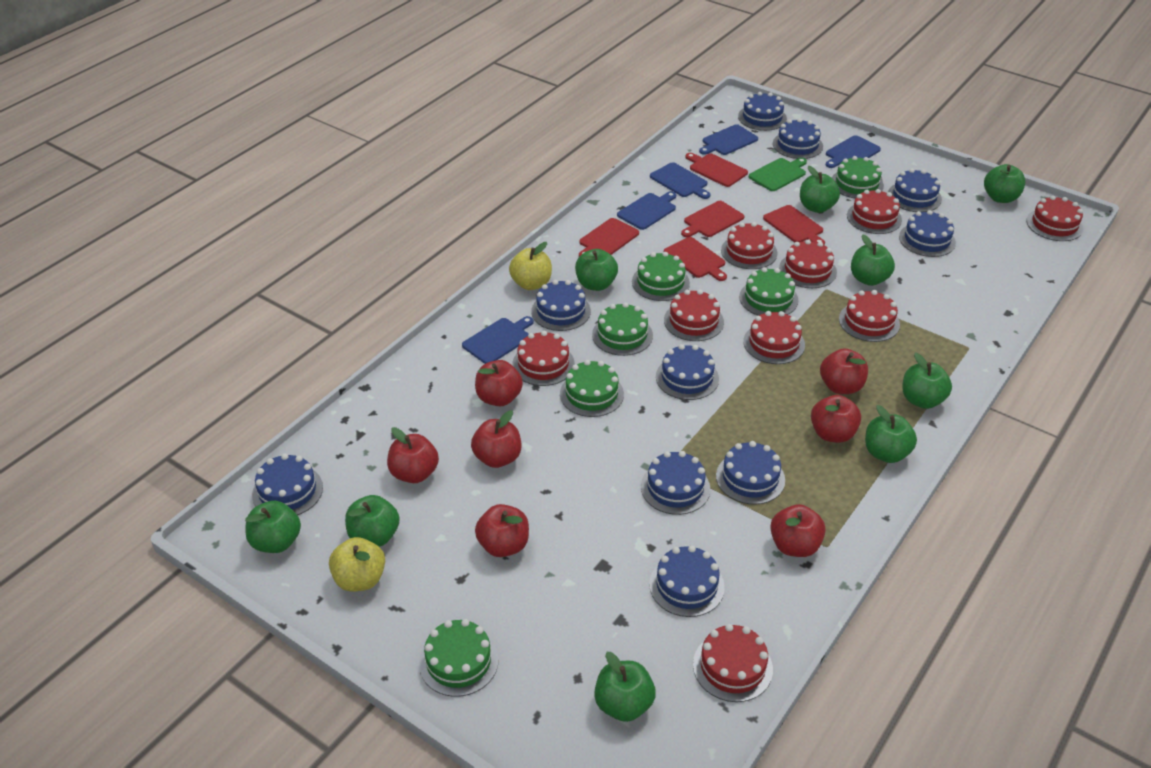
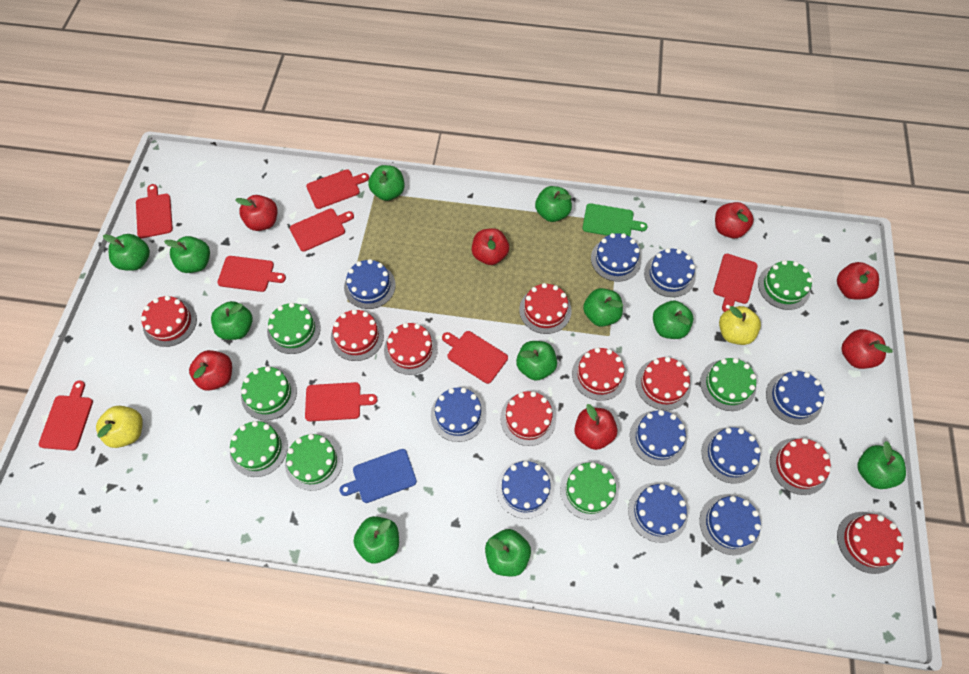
blue cutting board: [462,316,534,364] [617,191,676,230] [650,162,711,199] [699,124,758,155] [826,135,881,168] = 5 -> [340,449,417,503] = 1
green apple: [245,501,301,553] [345,495,400,547] [575,249,618,291] [594,652,656,722] [800,166,840,213] [851,235,895,286] [865,405,917,463] [902,353,952,409] [984,164,1025,203] = 9 -> [103,234,150,271] [164,236,210,273] [211,301,253,340] [354,516,399,564] [368,165,405,201] [485,529,531,577] [516,341,557,381] [535,186,572,222] [583,288,623,327] [653,301,693,339] [857,441,906,489] = 11
green cake: [419,619,499,697] [560,360,624,417] [592,302,653,356] [632,252,690,301] [739,267,798,316] [832,156,884,198] = 6 -> [230,421,288,477] [241,366,297,420] [267,302,321,354] [285,434,343,491] [560,462,619,520] [700,358,756,411] [758,260,813,310] = 7
red cutting board: [579,218,639,257] [664,237,727,281] [681,201,744,237] [685,153,748,187] [763,205,825,245] = 5 -> [39,380,93,451] [136,184,173,238] [217,256,286,292] [290,209,354,252] [305,382,378,421] [306,170,369,209] [442,331,508,384] [713,254,758,312] = 8

